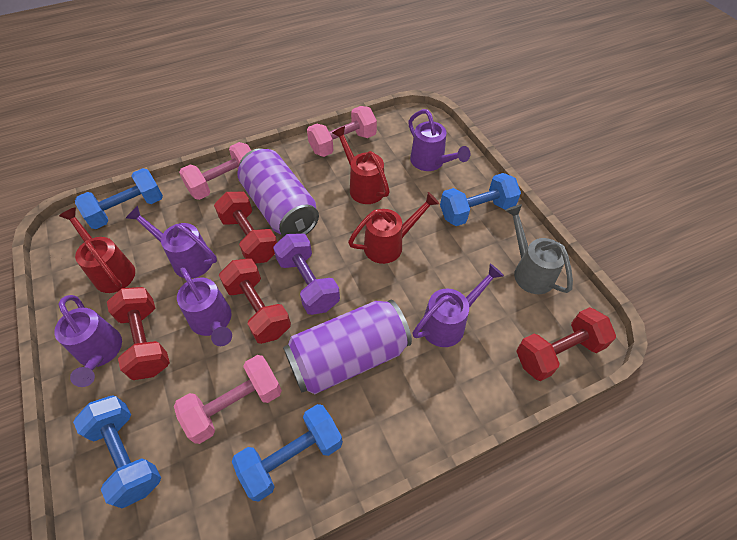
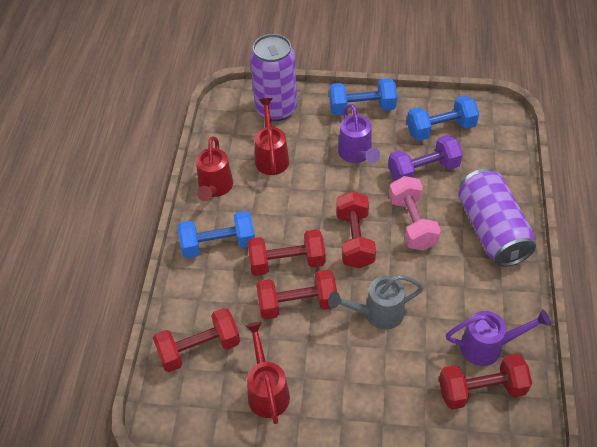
blue dumbbell: [73,395,161,509] [75,168,163,229] [232,404,343,501] [440,173,521,226] = 4 -> [178,211,255,258] [329,78,397,115] [407,96,479,141] = 3
pink dumbbell: [174,355,282,444] [179,142,251,200] [307,106,377,157] = 3 -> [389,176,441,250] = 1
purple watering can: [54,295,122,387] [126,206,217,278] [177,267,232,346] [408,109,470,171] [413,264,504,347] = 5 -> [338,104,380,163] [446,310,551,366] = 2
red dumbbell: [107,287,170,380] [214,192,277,264] [219,258,291,344] [516,307,616,381] = 4 -> [153,308,240,372] [247,229,325,276] [256,270,337,319] [336,191,376,268] [439,353,532,410] = 5

